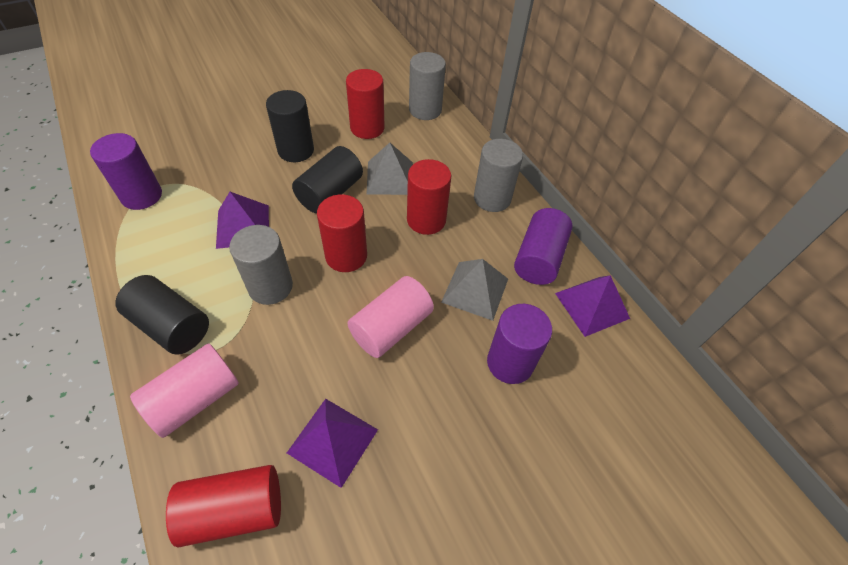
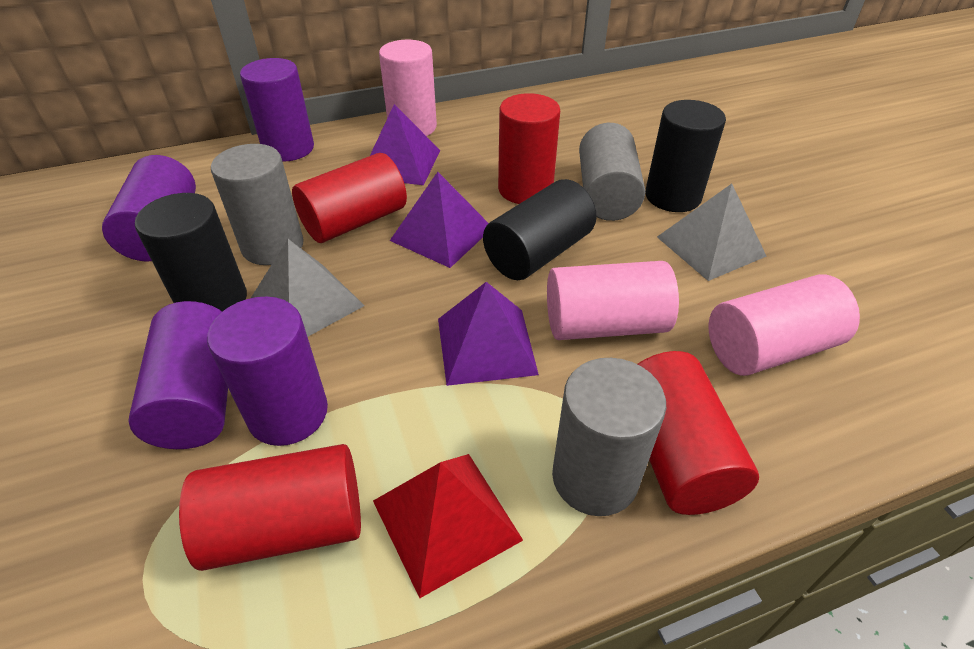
pink cylinder: [130,343,239,438] [347,276,434,358] = 2 -> [379,40,437,136] [547,261,679,340] [709,274,860,376] = 3
purple cylinder: [90,133,162,210] [487,304,552,384] [514,208,573,285] = 3 -> [102,155,196,262] [128,301,228,449] [207,297,328,446] [240,58,314,162] = 4
red pyramid: none = 0 -> [373,454,523,598] = 1

